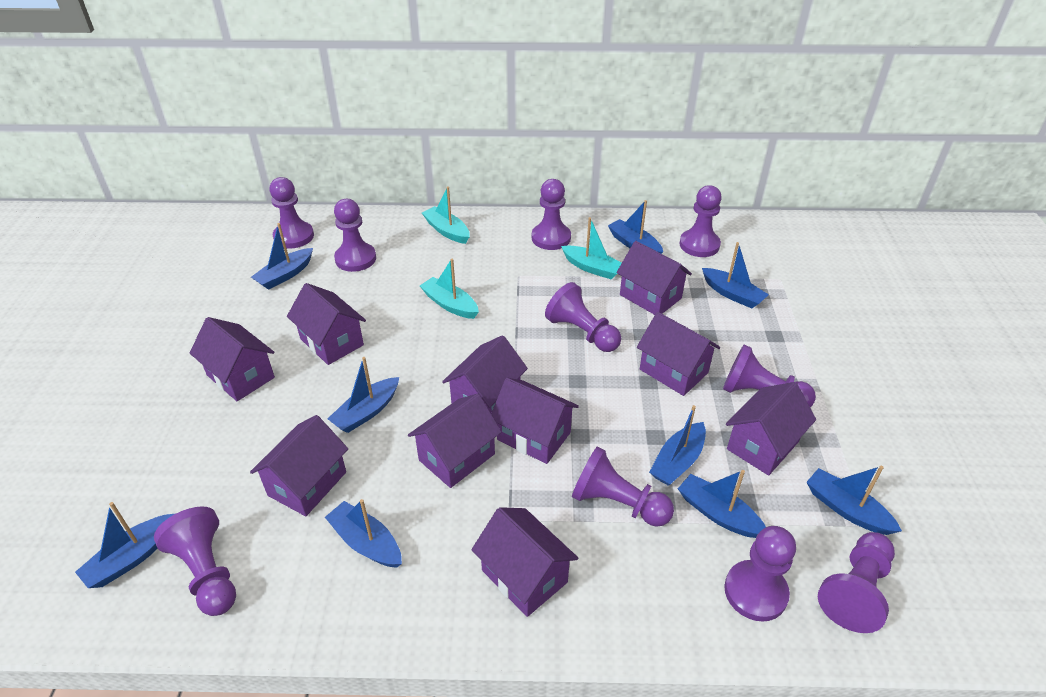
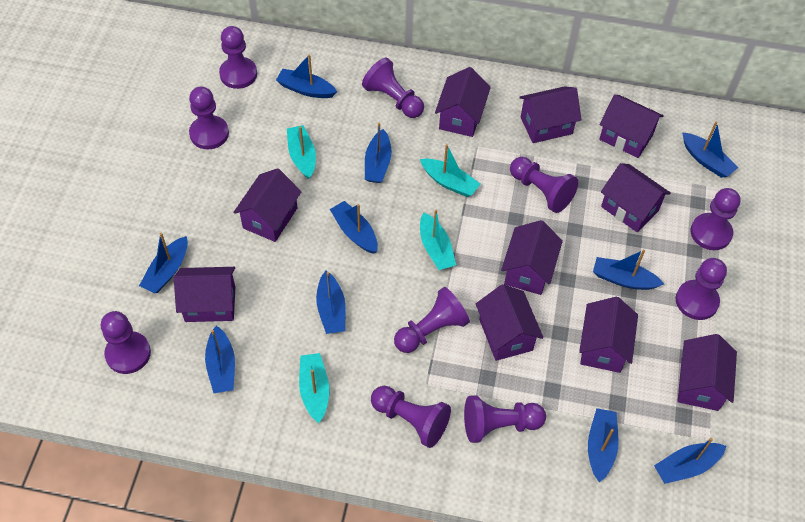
blue boat: [75,502,176,588] [251,223,313,290] [325,499,402,568] [328,357,399,433] [608,200,663,254] [649,405,706,486] [678,470,766,538] [702,242,769,308] [806,466,902,535] = 9 -> [139,233,188,293] [205,325,235,393] [276,54,337,98] [316,271,345,334] [330,201,378,254] [365,123,391,183] [588,408,619,482] [593,250,664,290] [654,438,726,484] [682,121,739,178] = 10
turquoise boat: [420,259,479,319] [422,186,470,244] [561,217,622,280] = 3 -> [287,125,316,179] [299,353,329,423] [420,144,480,197] [420,209,456,270] = 4

